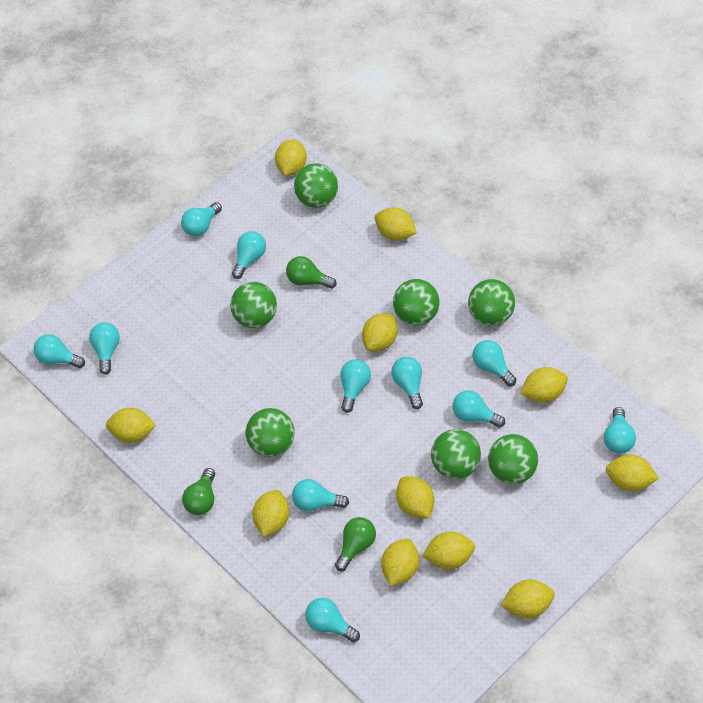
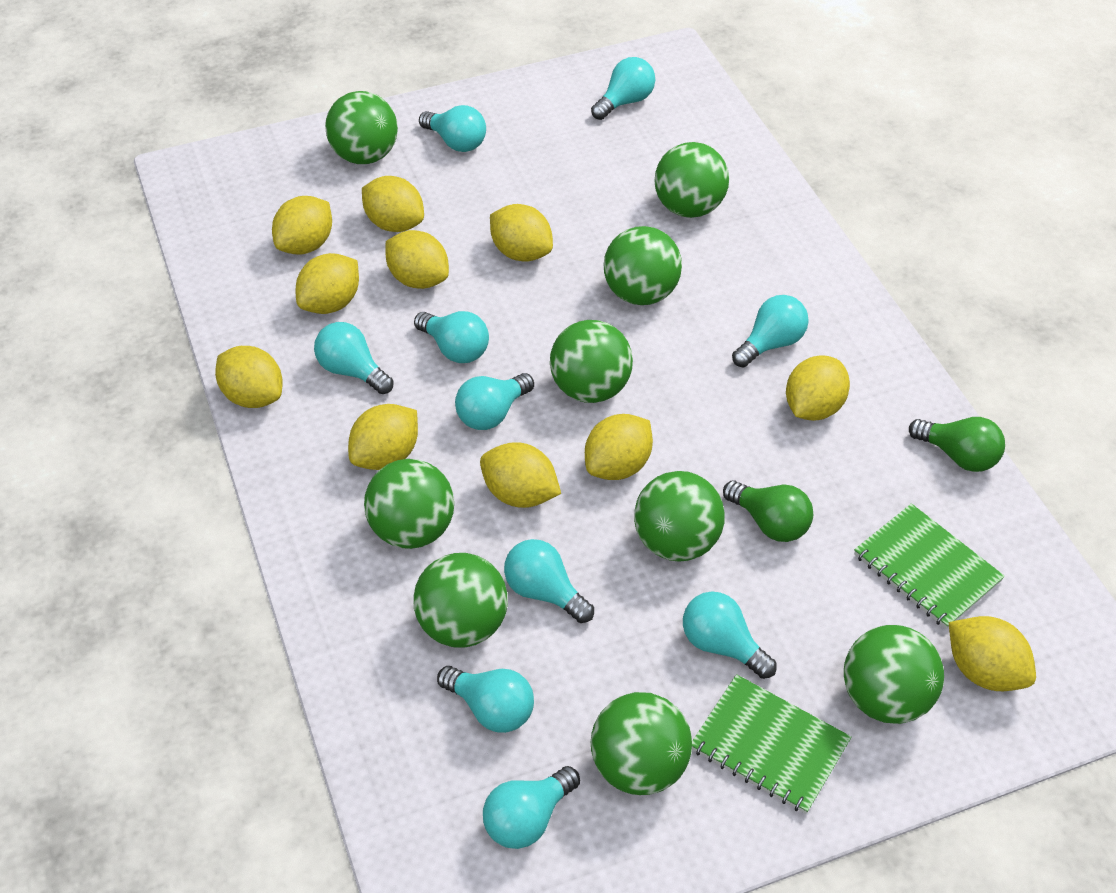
green ball: [230,282,277,328] [246,408,295,457] [294,163,338,208] [393,279,440,326] [431,429,481,479] [468,279,515,326] [488,434,538,484] = 7 -> [325,91,398,164] [364,459,454,549] [413,553,508,648] [550,320,633,403] [591,692,692,795] [603,226,682,305] [634,471,725,562] [654,142,729,218] [844,625,944,724] = 9
green light bulb: [182,468,215,515] [286,256,337,289] [335,517,376,571] = 3 -> [723,480,813,542] [909,417,1005,472] = 2
green notebook: none = 0 -> [692,674,852,814] [854,503,1005,629] = 2
turquoise light bulb: [34,334,85,368] [89,322,120,375] [181,202,222,236] [232,231,266,279] [292,479,349,511] [305,598,360,642] [340,359,371,413] [391,357,423,409] [453,390,505,428] [472,340,516,386] [604,407,636,454] = 11 -> [314,322,393,394] [414,311,489,363] [419,105,486,152] [437,666,534,733] [455,373,534,430] [483,766,580,849] [504,539,594,623] [591,57,655,120] [683,592,777,679] [732,295,809,368] = 10

